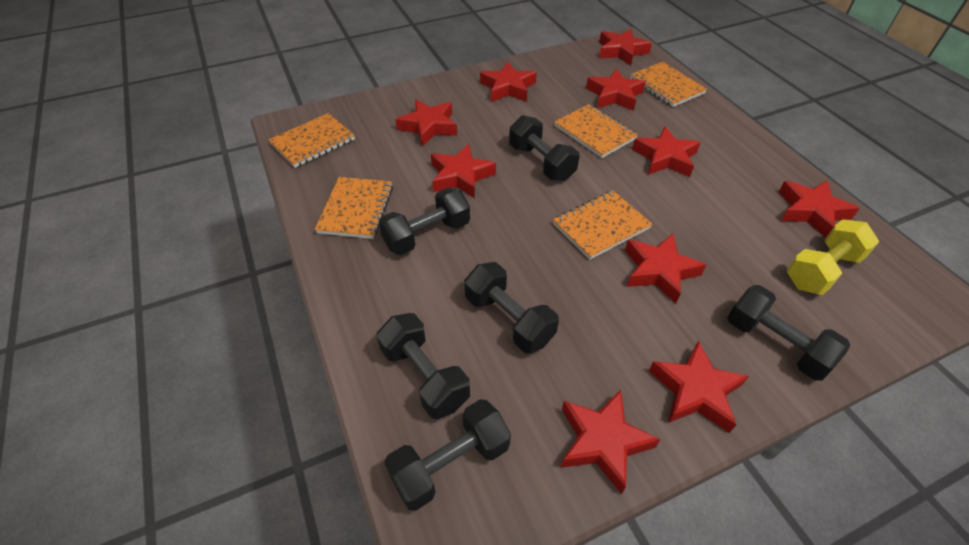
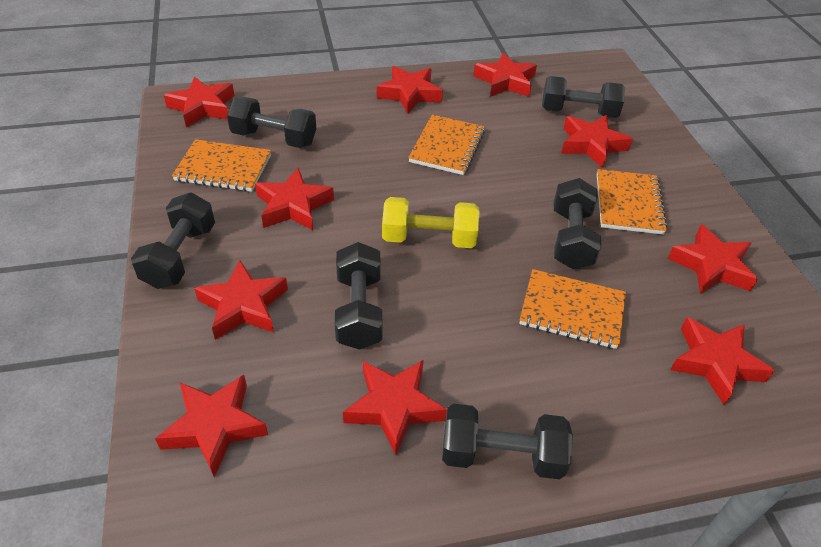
orange notebook: [268,113,355,168] [315,177,393,239] [553,191,652,260] [554,104,638,158] [630,62,707,107] = 5 -> [172,139,271,192] [408,115,485,175] [519,269,626,349] [597,169,668,235] = 4

